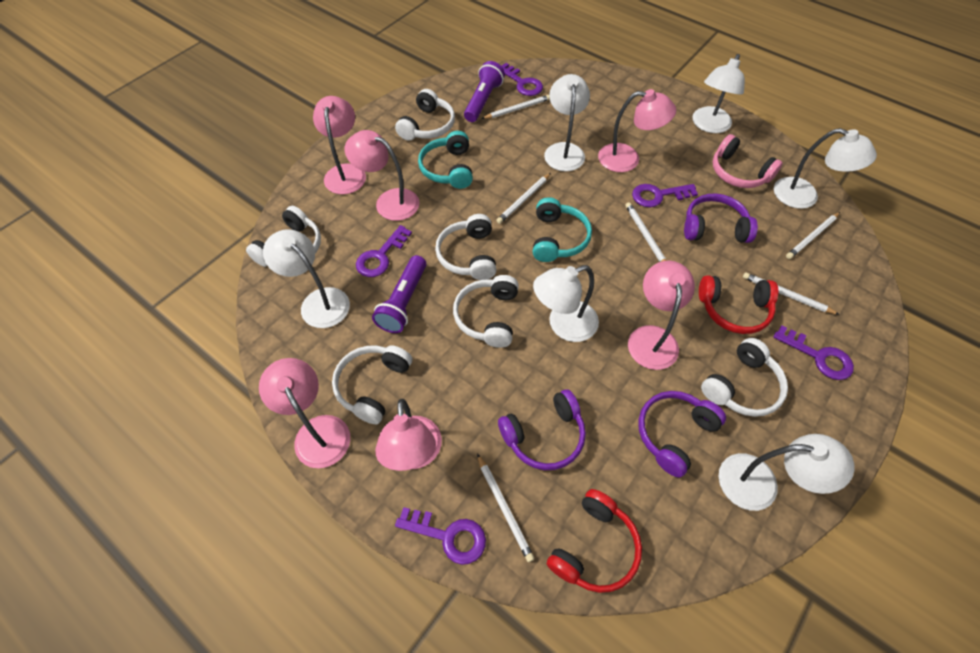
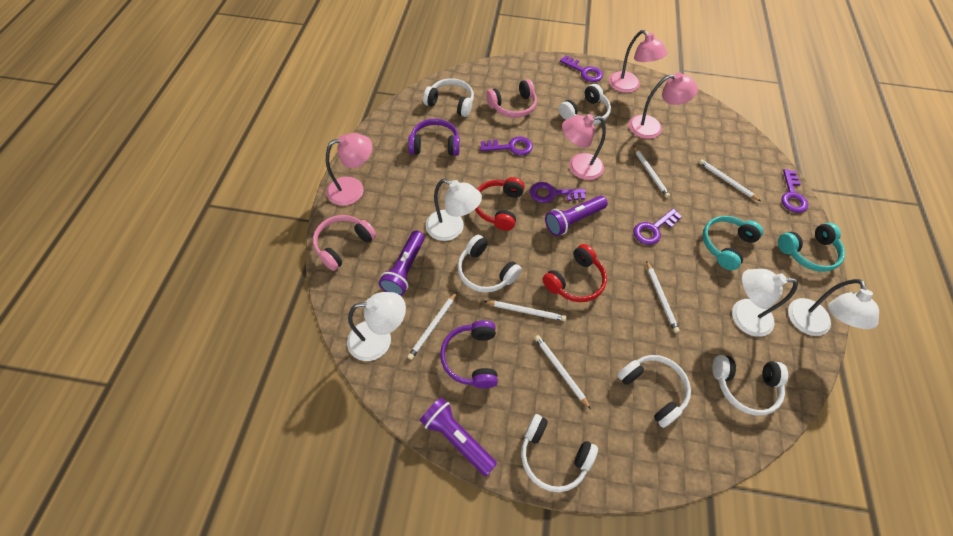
pink headphones: [712,134,783,188] = 1 -> [313,215,376,271] [486,79,537,118] = 2
pink lamp: [259,358,350,468] [313,96,366,194] [345,130,420,221] [375,399,442,471] [598,89,676,172] [628,261,695,370] = 6 -> [326,133,373,206] [562,114,606,180] [609,30,667,93] [629,72,698,139] = 4
purple flashlight: [372,255,427,333] [464,61,505,122] = 2 -> [379,230,425,296] [420,397,497,477] [545,196,608,236] = 3
purple headphones: [498,389,586,470] [638,391,726,477] [684,193,758,243] = 3 -> [408,119,460,156] [440,320,498,388] = 2
white lamp: [263,229,350,328] [533,265,599,342] [544,74,590,171] [692,54,745,133] [718,434,855,511] [774,128,877,209] = 6 -> [347,292,406,361] [426,179,482,241] [732,269,798,337] [788,279,879,336] = 4

